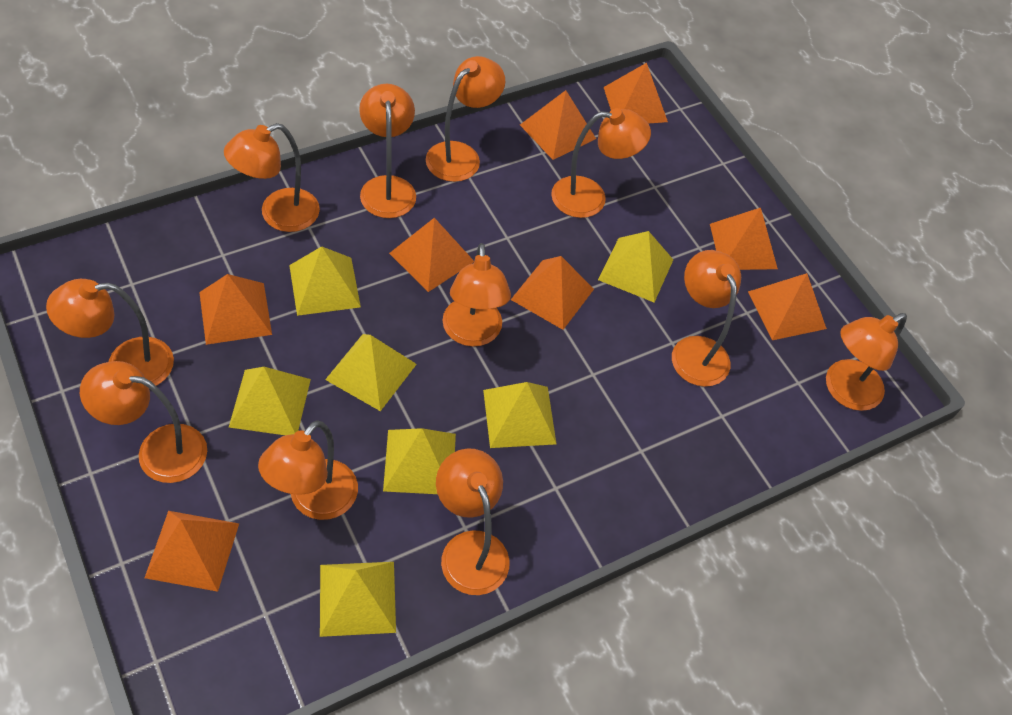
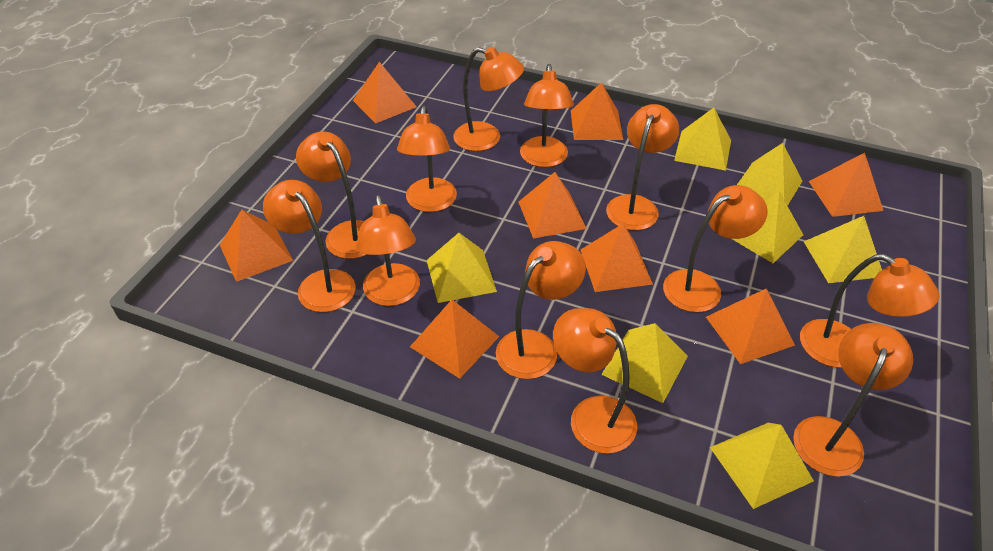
orange lamp: [46,279,174,386] [80,361,207,483] [224,123,320,232] [258,420,358,520] [359,84,416,218] [426,56,505,182] [436,448,510,595] [442,243,511,347] [551,108,651,218] [672,250,741,387] [826,313,907,411] = 11 -> [263,180,356,312] [296,131,367,259] [356,195,420,306] [397,106,457,212] [453,47,524,151] [496,241,586,379] [520,64,574,167] [553,308,637,454] [606,104,679,230] [663,185,768,312] [793,323,913,477] [800,254,939,368] = 12

